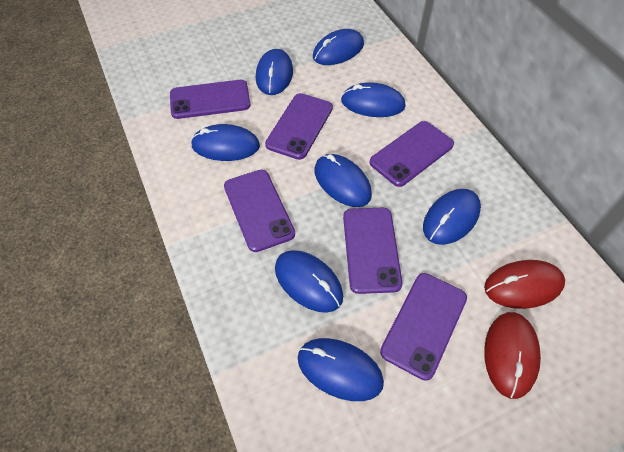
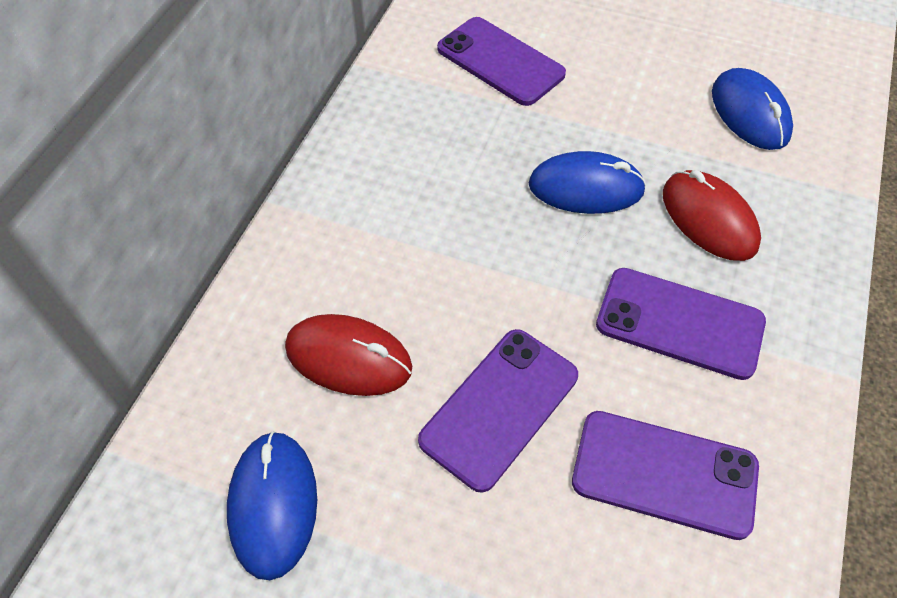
blue mouse: [191,124,260,161] [256,49,293,95] [275,250,343,313] [297,338,384,401] [313,29,364,65] [315,154,372,207] [341,82,406,117] [423,189,481,245] = 8 -> [227,431,317,580] [529,151,646,214] [712,68,793,150] = 3
purple phone: [170,80,250,119] [224,170,295,252] [265,93,333,160] [343,208,402,294] [370,121,454,187] [380,273,467,381] = 6 -> [418,329,578,493] [437,17,566,106] [572,411,759,540] [596,268,766,380] = 4

